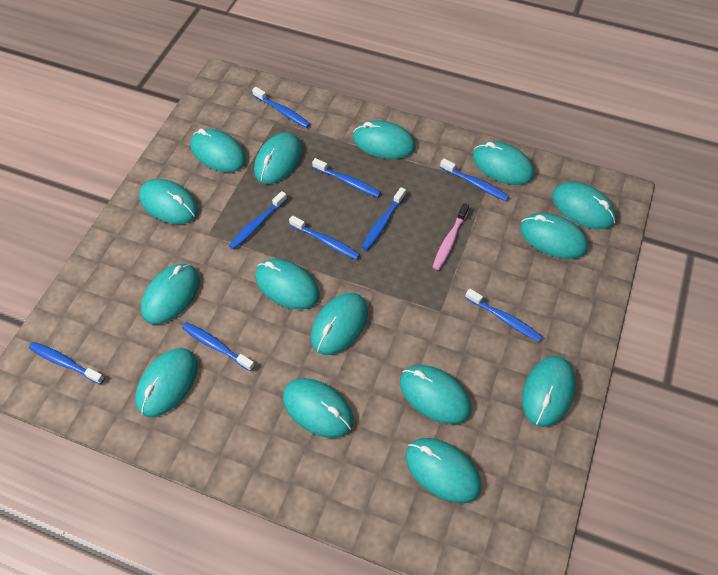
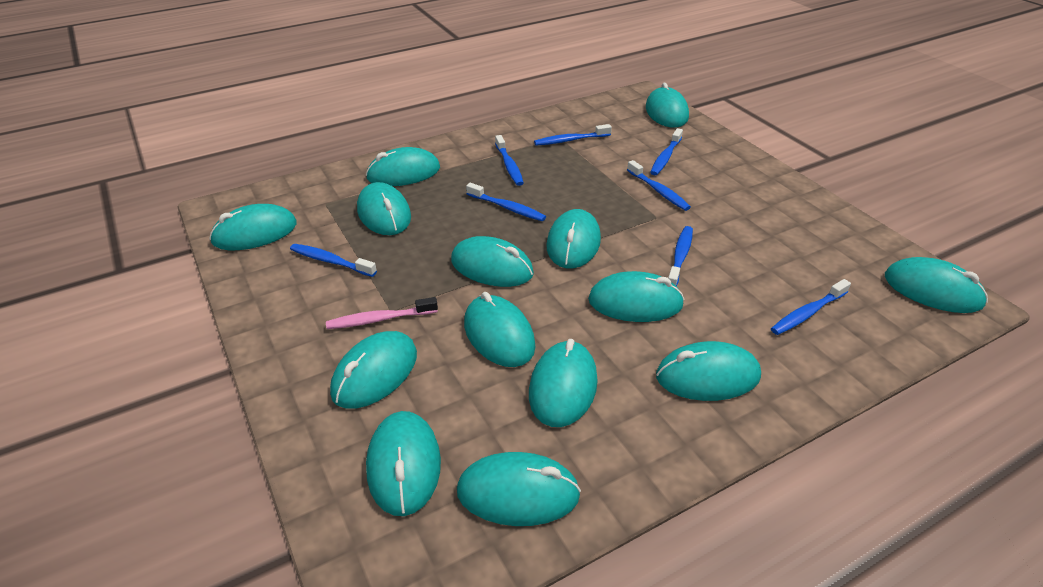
blue toothbrush: [29,342,105,384] [182,322,255,371] [229,191,287,250] [252,87,310,128] [289,215,360,260] [312,158,381,197] [362,187,406,250] [440,158,509,201] [465,288,542,342] = 9 -> [290,244,377,277] [466,183,546,221] [495,135,524,186] [534,124,612,146] [627,160,691,211] [650,128,683,175] [668,226,693,286] [771,279,851,335] = 8
turquoise mouse: [135,348,198,417] [139,179,199,224] [141,264,200,324] [190,129,246,172] [254,133,302,184] [255,259,320,310] [283,378,354,438] [311,293,368,355] [353,120,416,159] [400,365,471,424] [406,438,482,503] [473,142,534,185] [520,213,588,259] [522,356,576,427] [552,182,616,229] = 15 -> [209,204,297,250] [330,331,417,409] [357,182,411,235] [366,147,440,186] [366,411,441,516] [451,236,534,287] [457,452,581,526] [464,292,536,367] [529,339,598,427] [546,209,601,269] [588,271,685,322] [646,82,689,128] [656,341,761,401] [885,257,988,313] = 14

